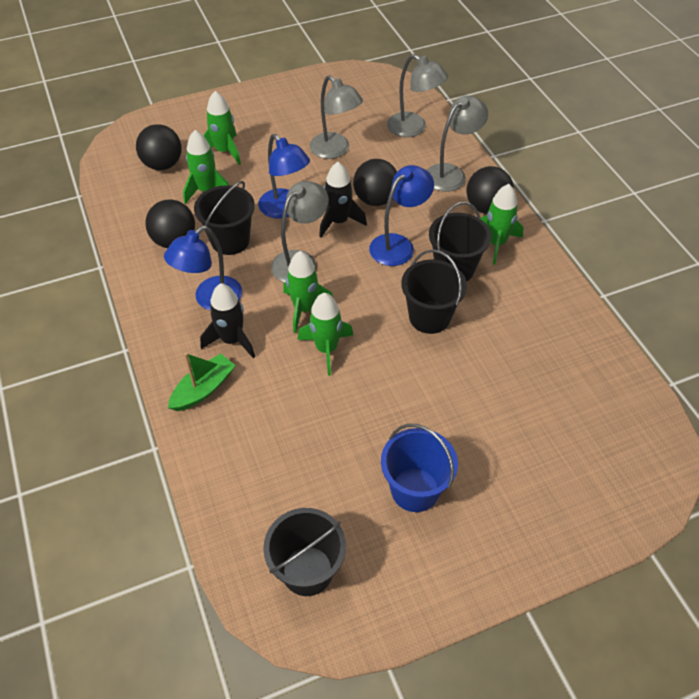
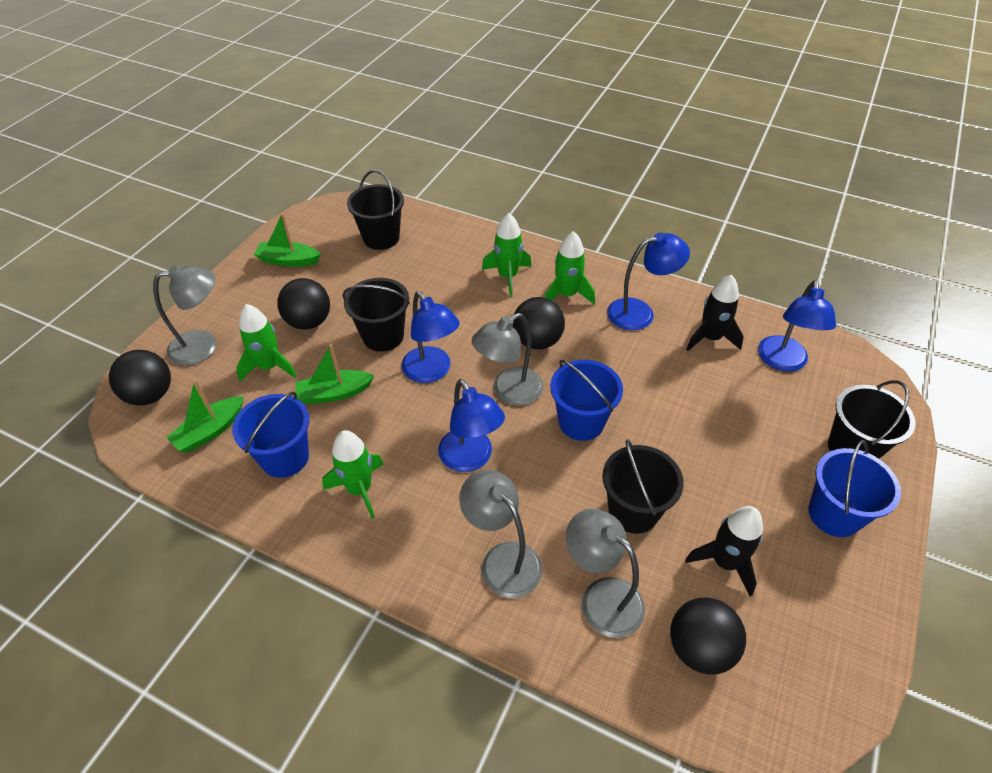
blue bucket: [381,424,458,512] = 1 -> [232,392,309,478] [550,360,623,441] [809,440,901,537] = 3
blue lamp: [164,226,242,311] [258,134,310,218] [369,165,434,266] = 3 -> [402,292,460,383] [438,379,505,472] [607,233,690,331] [758,280,836,372] = 4
green boat: [168,353,236,411] = 1 -> [166,379,244,452] [254,213,321,267] [295,344,375,404] = 3
green rocket: [183,130,230,204] [203,91,241,165] [283,251,333,333] [297,293,353,376] [481,184,524,265] = 5 -> [236,304,297,381] [322,430,384,519] [482,213,531,296] [545,231,595,304] = 4

